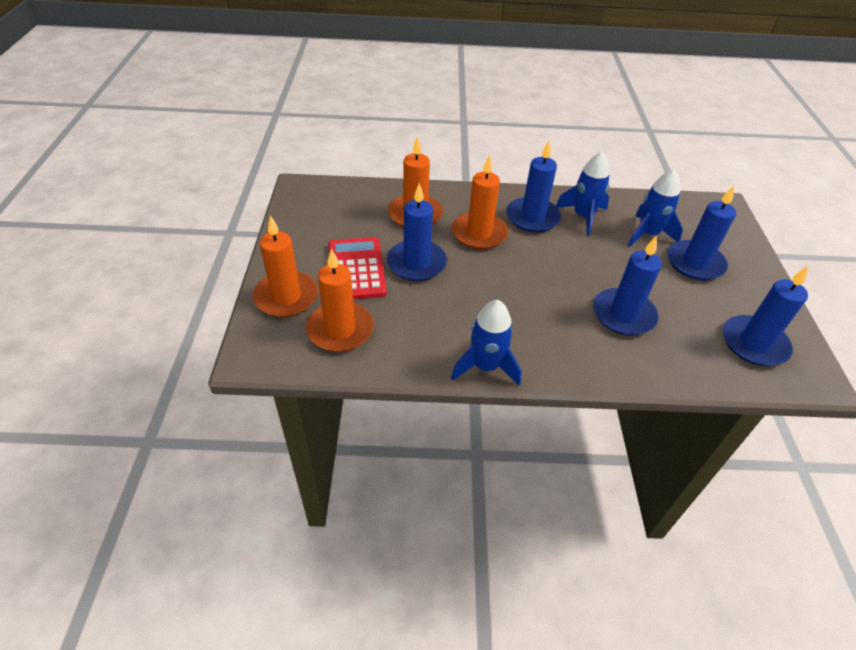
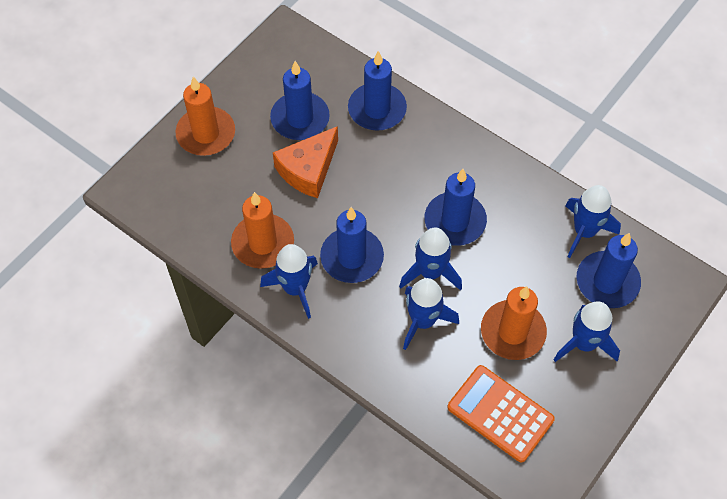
blue rocket: [451,300,521,386] [556,152,610,236] [628,169,683,247] = 3 -> [260,244,318,319] [399,228,462,291] [403,278,459,350] [554,301,620,362] [565,185,621,258] = 5
orange calculator: none = 0 -> [447,365,555,462] = 1
orange candle: [253,215,318,317] [306,248,374,352] [388,136,443,227] [452,155,508,250] = 4 -> [176,77,235,156] [231,192,294,269] [481,286,547,360] = 3
orange cheese: none = 0 -> [273,126,338,198] = 1
red calculator: [328,237,386,299] = 1 -> none = 0

